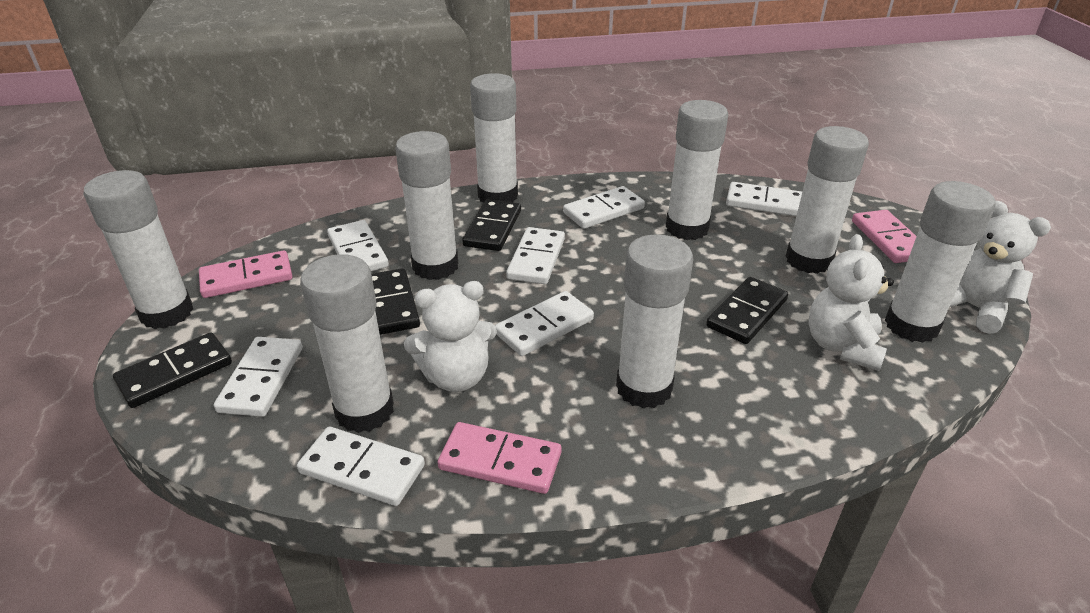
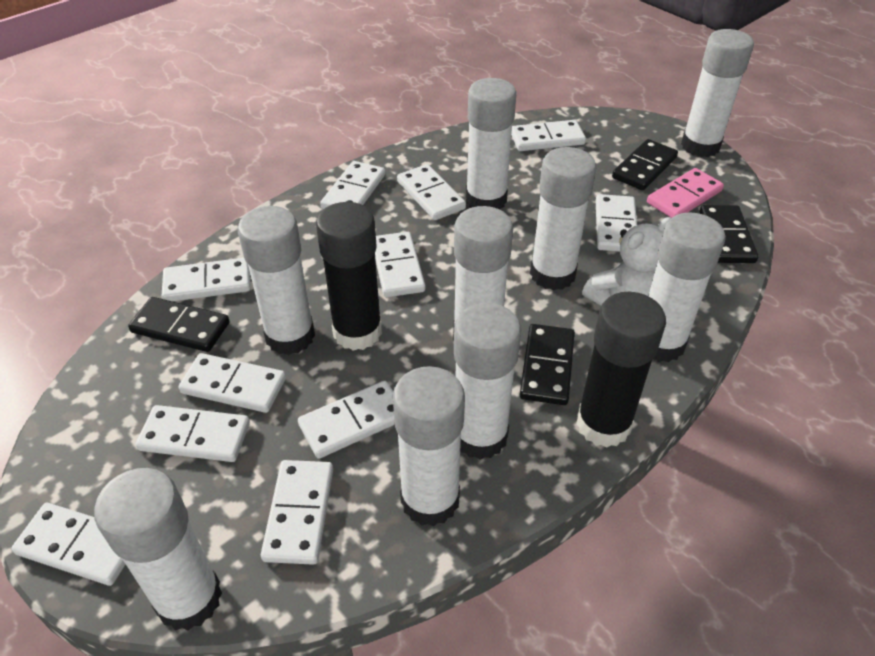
black glue stick: none = 0 -> [316,202,382,351] [576,292,666,448] = 2
pink domino: [199,251,292,298] [438,422,561,494] [852,210,917,263] = 3 -> [647,168,724,218] = 1
white domino: [214,337,302,417] [297,427,425,506] [327,220,389,271] [495,291,594,356] [506,227,565,284] [563,186,645,229] [726,182,802,216] = 7 -> [11,503,126,586] [136,405,250,462] [162,258,251,302] [178,353,286,413] [261,460,333,565] [298,381,395,459] [320,161,385,209] [375,232,425,297] [397,164,466,220] [511,120,586,151] [596,194,637,252] = 11
white glue stick: [83,170,193,329] [300,254,394,433] [395,131,458,280] [470,73,518,202] [616,234,693,408] [666,100,728,240] [785,126,869,274] [885,181,995,343] = 8 -> [94,468,222,630] [238,206,315,355] [393,366,465,526] [453,206,513,340] [454,303,521,460] [466,78,516,209] [530,147,596,290] [648,212,726,362] [681,29,754,157] = 9
white teddy bear: [404,281,497,392] [808,234,894,371] [950,201,1051,334] = 3 -> [582,217,671,306] = 1

